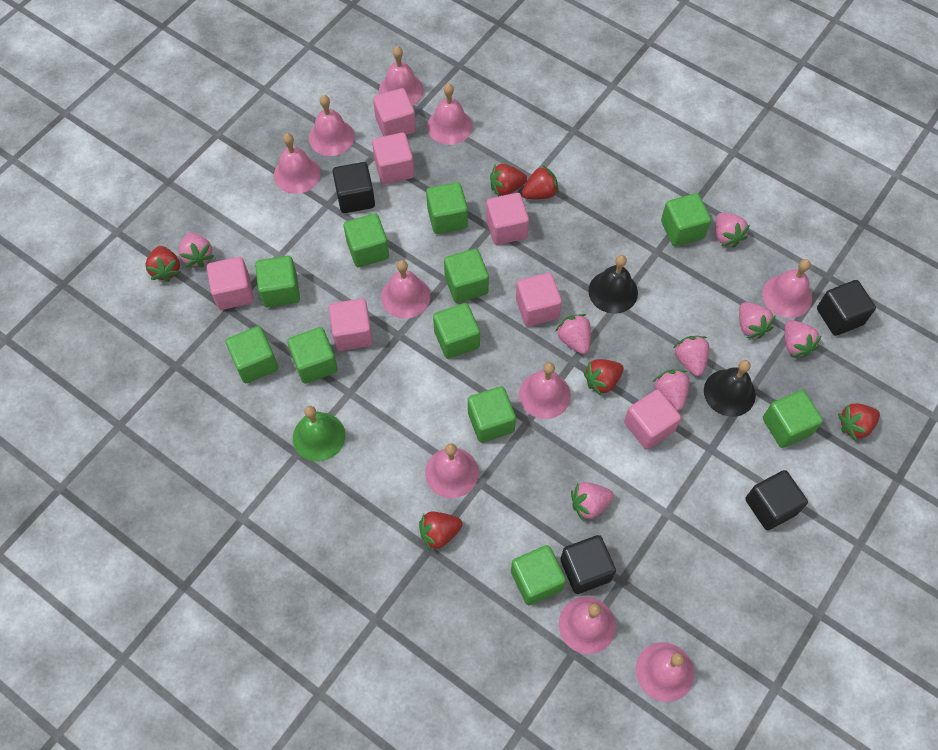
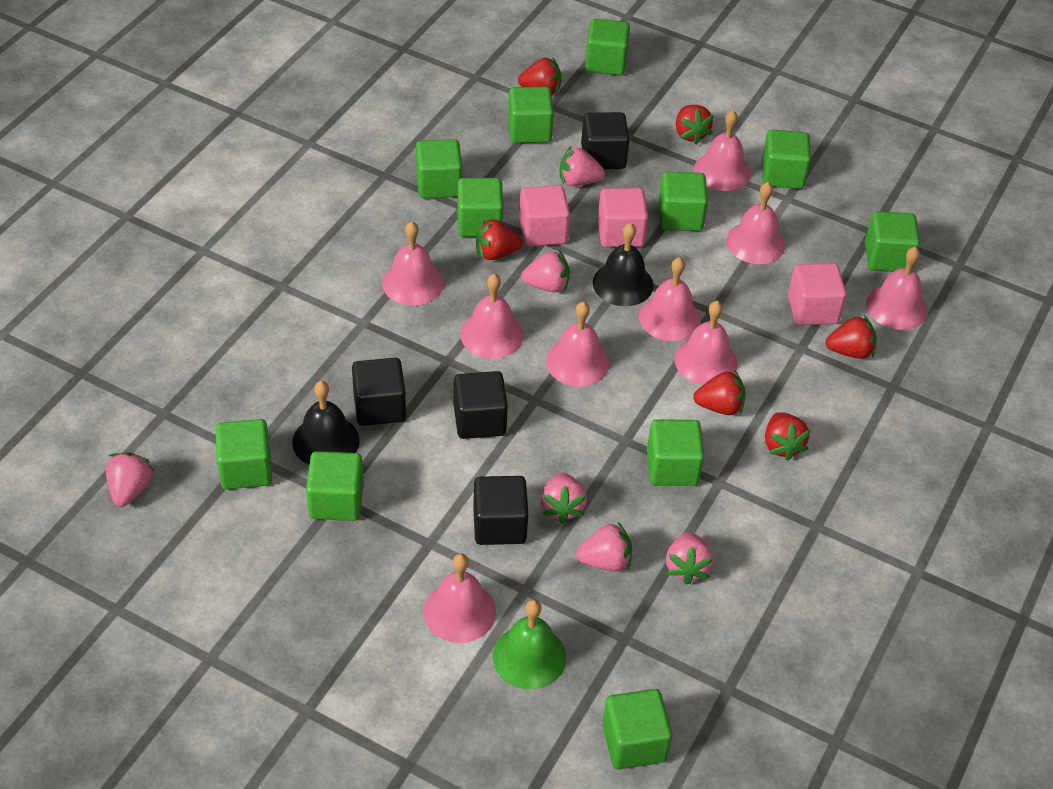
pink bell: [274,133,321,194] [309,95,355,156] [379,46,424,106] [381,260,431,319] [425,443,479,498] [427,84,473,145] [519,362,571,419] [559,597,616,654] [636,642,694,702] [762,259,812,318] = 10 -> [382,221,444,306] [424,554,496,643] [460,274,524,359] [546,301,610,387] [639,257,701,341] [674,301,738,385] [694,110,751,191] [726,182,785,264] [866,246,928,330] = 9
pink cube: [207,257,254,310] [329,298,373,351] [372,133,414,184] [373,88,416,137] [486,193,529,245] [516,273,562,326] [624,389,681,449] = 7 -> [519,185,570,247] [598,188,648,247] [788,263,846,325] = 3
pink strawberry: [179,233,214,268] [556,314,591,354] [571,482,614,521] [653,370,689,411] [673,336,709,376] [716,212,750,248] [739,302,775,339] [784,320,822,358] = 8 -> [106,452,154,507] [521,250,570,292] [540,473,587,524] [559,147,605,186] [576,521,632,571] [666,532,713,585] = 6

